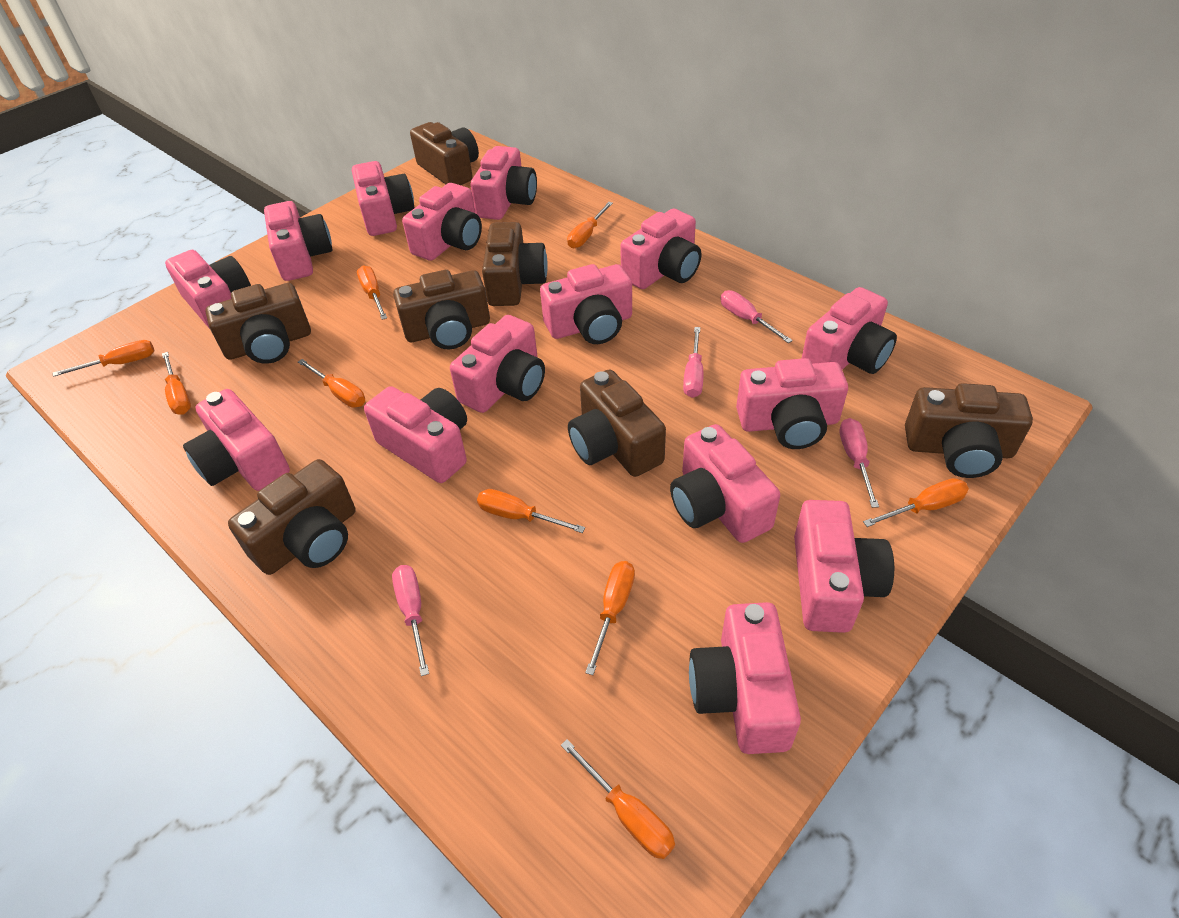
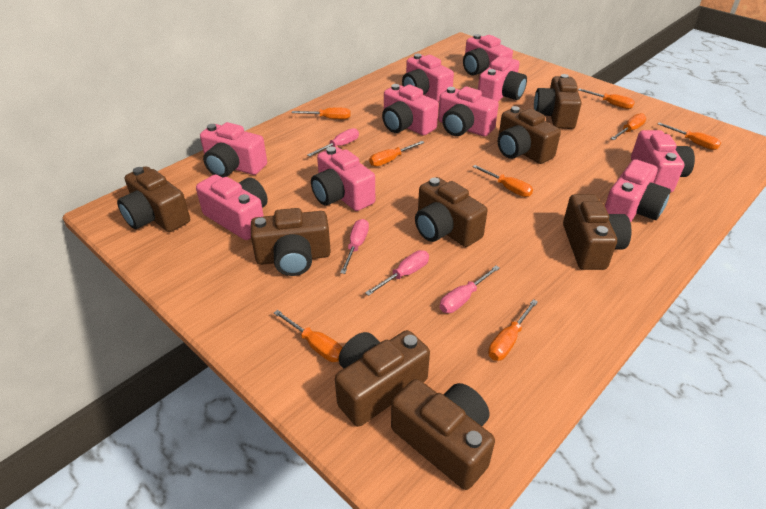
brown camera: [205,283,311,364] [228,459,355,575] [393,270,490,349] [410,122,479,185] [482,222,548,306] [568,370,666,477] [905,383,1033,478] = 7 -> [117,166,190,232] [251,208,331,276] [335,330,430,427] [391,379,495,490] [415,177,488,247] [498,106,561,164] [534,74,582,129] [563,194,632,270] = 8
orange screwdriver: [53,340,155,377] [162,352,191,415] [298,359,365,408] [357,265,387,320] [477,489,585,533] [561,739,675,859] [567,202,613,249] [585,561,635,675] [863,478,969,527] = 9 -> [274,310,342,362] [292,108,350,119] [369,141,425,166] [473,165,533,197] [488,299,538,361] [578,88,635,109] [611,113,646,140] [658,122,721,150] = 8
pink camera: [165,250,251,329] [183,389,290,491] [264,201,332,281] [352,161,414,236] [364,386,467,483] [402,183,482,261] [450,315,545,413] [470,146,537,220] [540,264,632,344] [620,209,701,289] [670,424,780,543] [689,602,801,754] [736,358,848,449] [794,500,894,633] [801,287,897,374] = 15 -> [196,174,268,240] [200,122,267,178] [311,147,375,211] [382,84,439,136] [402,54,454,102] [438,87,499,137] [463,34,513,76] [478,57,527,101] [605,159,671,223] [631,130,695,193] = 10

